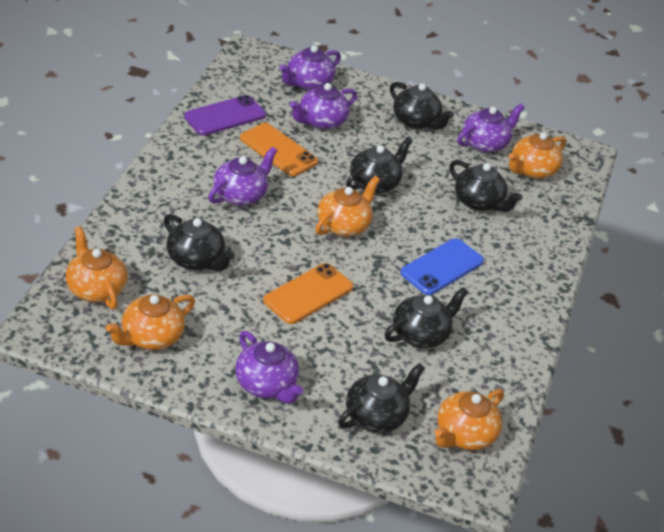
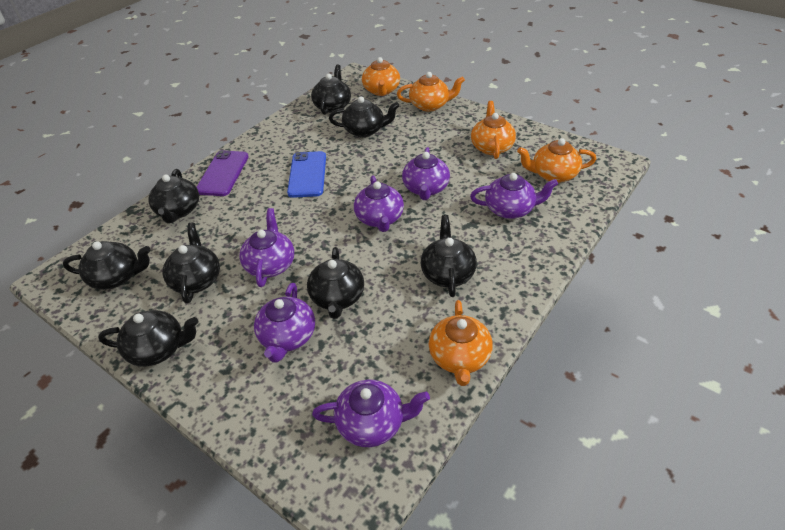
black teapot: [164,214,235,271] [338,363,425,433] [346,138,412,193] [385,287,468,348] [390,82,454,129] [449,160,522,212] = 6 -> [63,241,150,290] [98,310,198,367] [148,169,199,223] [162,223,220,304] [307,247,364,319] [311,65,351,115] [329,96,399,137] [421,215,477,297] = 8
orange phone: [240,123,318,176] [263,263,353,324] = 2 -> none = 0
purple teapot: [208,147,277,206] [235,331,303,404] [279,45,341,91] [290,83,357,130] [457,104,525,153] = 5 -> [239,208,294,287] [254,283,315,363] [312,380,430,447] [354,175,404,232] [402,147,450,200] [470,173,558,219] = 6

